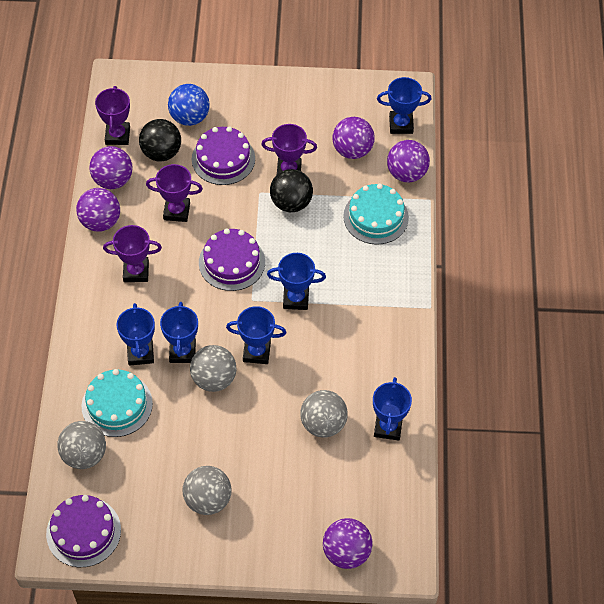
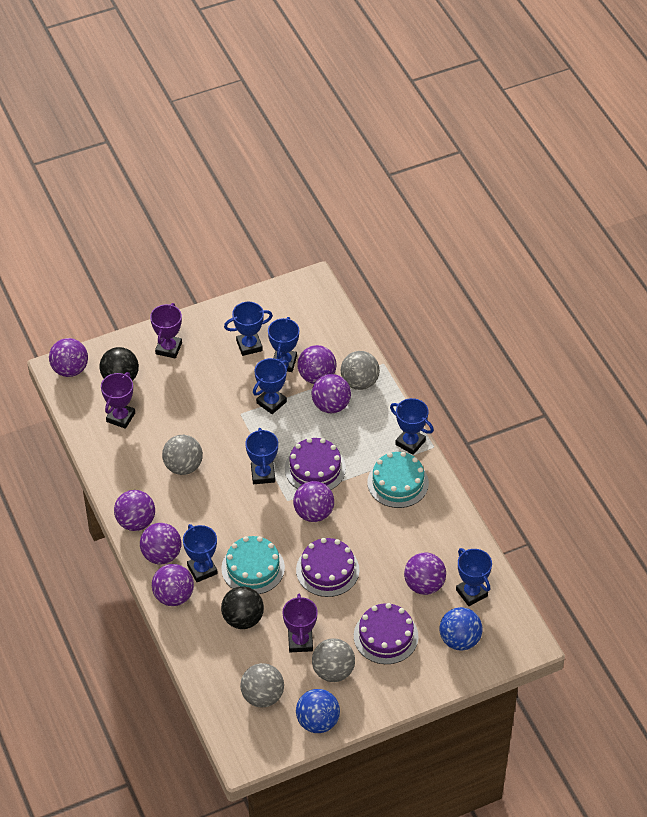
blue ball: [168,84,210,126] = 1 -> [296,689,340,733] [439,607,483,650] = 2
blue trophy: [116,303,155,366] [160,302,198,363] [226,306,286,364] [267,253,326,310] [373,377,412,440] [377,77,431,134] = 6 -> [183,524,218,582] [224,302,273,356] [245,428,278,484] [253,358,289,414] [268,317,299,372] [390,398,434,455] [456,548,492,606] = 7
purple ball: [76,188,120,232] [89,146,133,189] [323,518,373,569] [333,117,375,159] [387,140,430,183] = 5 -> [49,338,88,377] [114,490,155,531] [140,523,181,564] [152,564,194,606] [293,481,334,522] [297,345,337,384] [311,374,351,413] [404,552,446,595] = 8
purple trophy: [95,86,130,145] [103,225,162,282] [146,164,203,222] [261,124,317,174] = 4 -> [101,372,135,429] [150,303,182,359] [283,594,318,652] = 3

